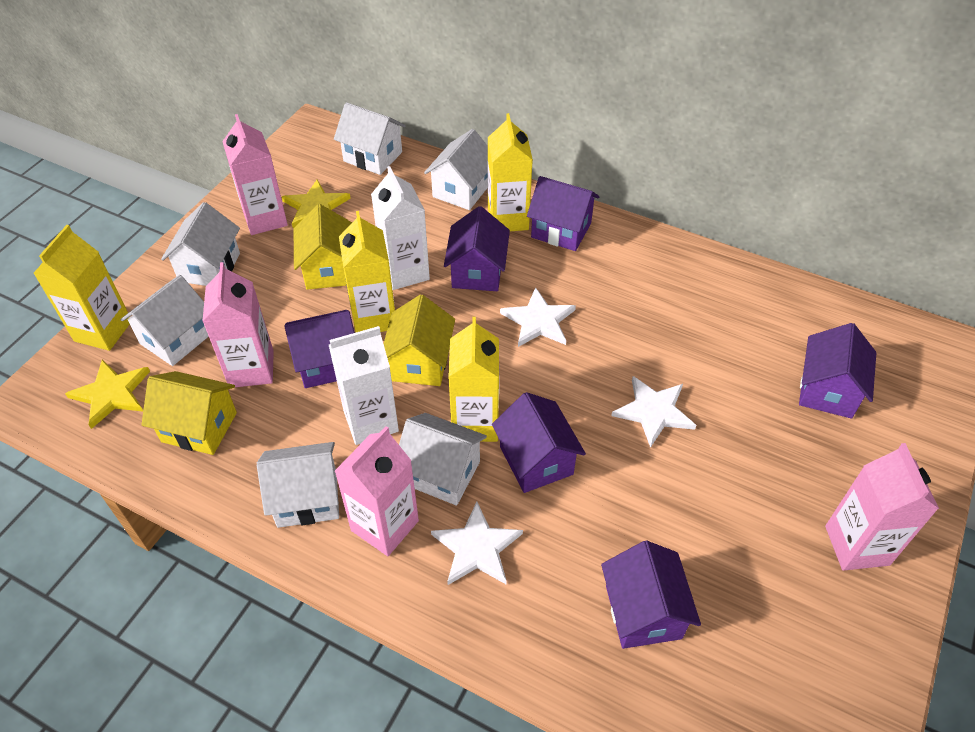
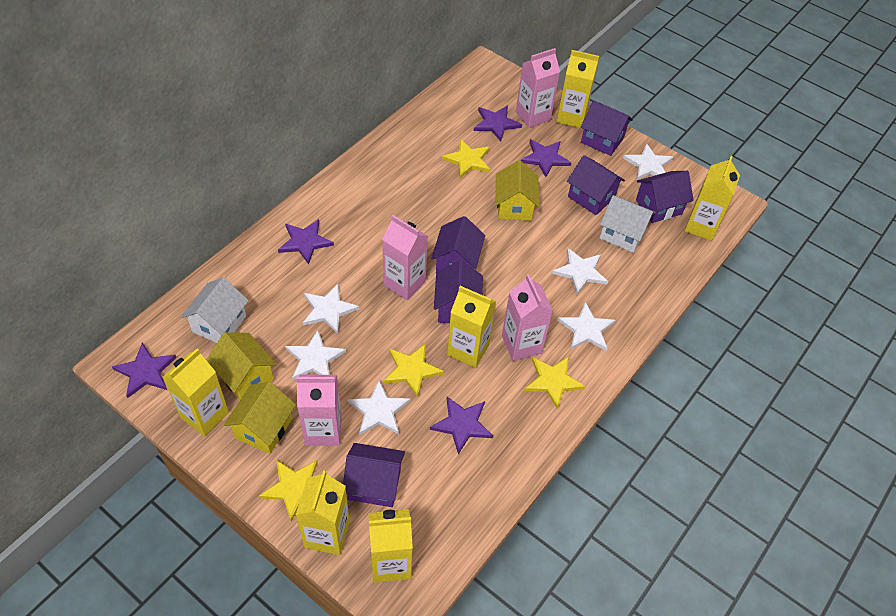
purple star: none = 0 -> [112,343,176,398] [278,219,334,265] [430,397,493,455] [474,105,522,142] [521,139,571,177] = 5
white carton: [329,326,399,445] [371,166,430,290] = 2 -> none = 0
white house: [120,275,209,366] [161,202,240,286] [257,442,339,528] [334,102,406,175] [399,413,487,505] [424,129,488,210] = 6 -> [181,277,248,343] [600,195,655,253] = 2
white star: [431,502,523,585] [500,287,576,347] [611,376,696,448] = 3 -> [285,330,346,380] [303,284,359,334] [348,380,410,435] [552,248,608,294] [557,302,616,351] [623,143,673,180] = 6
yellow carton: [33,225,130,351] [339,211,395,333] [448,317,499,442] [488,113,533,231] = 4 -> [163,348,229,436] [296,470,350,555] [368,509,413,583] [447,286,496,368] [556,50,599,128] [685,156,740,241] = 6
yellow star: [65,359,150,429] [282,180,351,228] = 2 -> [259,460,318,521] [384,343,444,397] [442,139,490,178] [524,356,585,410] = 4

